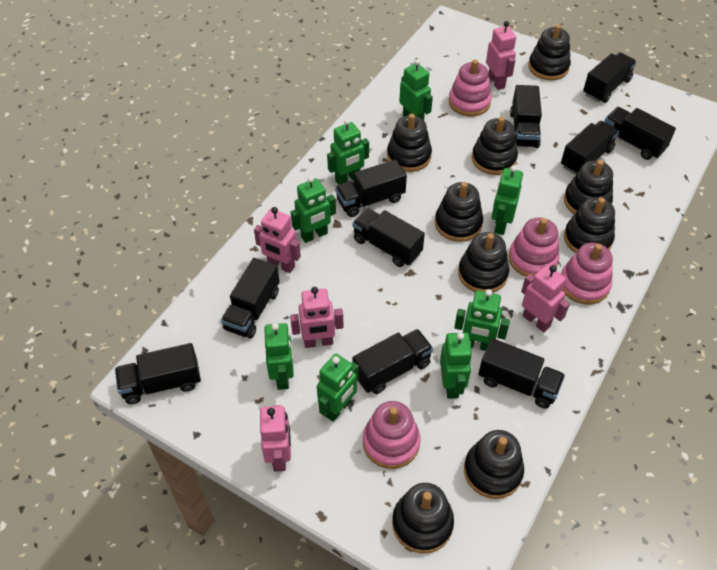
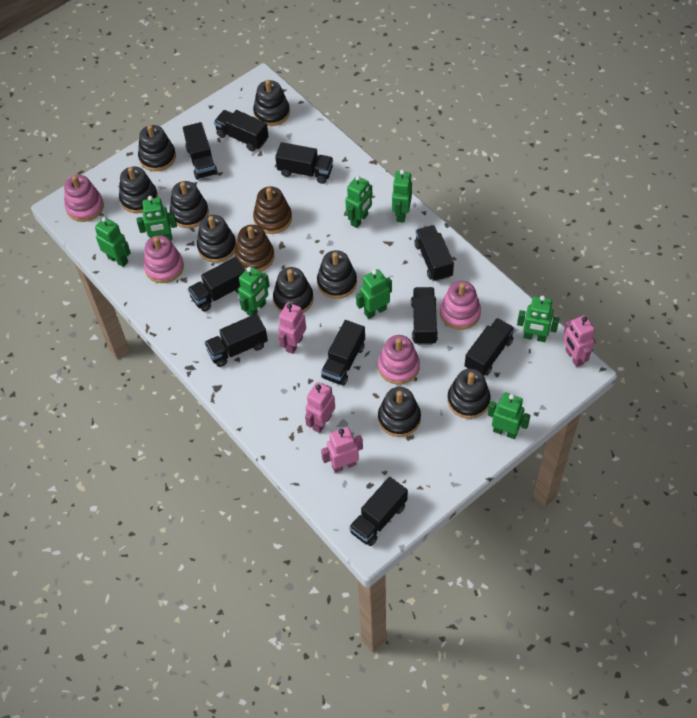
brown stacking toy: none = 0 -> [235,225,274,272] [253,187,292,234] = 2
pink robot: [254,207,301,273] [260,405,291,472] [290,287,344,348] [486,21,516,90] [521,265,570,332] = 5 -> [278,302,306,354] [305,382,335,433] [321,427,363,473] [564,315,595,367] = 4

